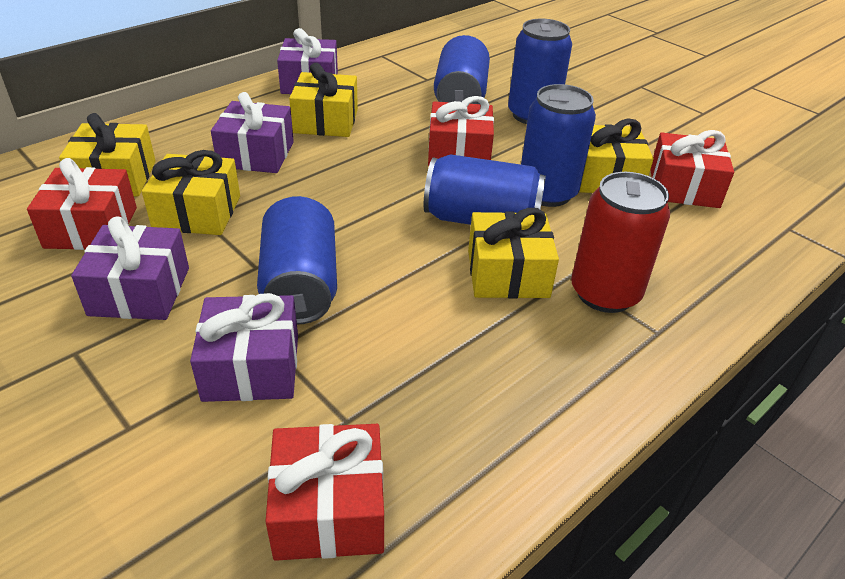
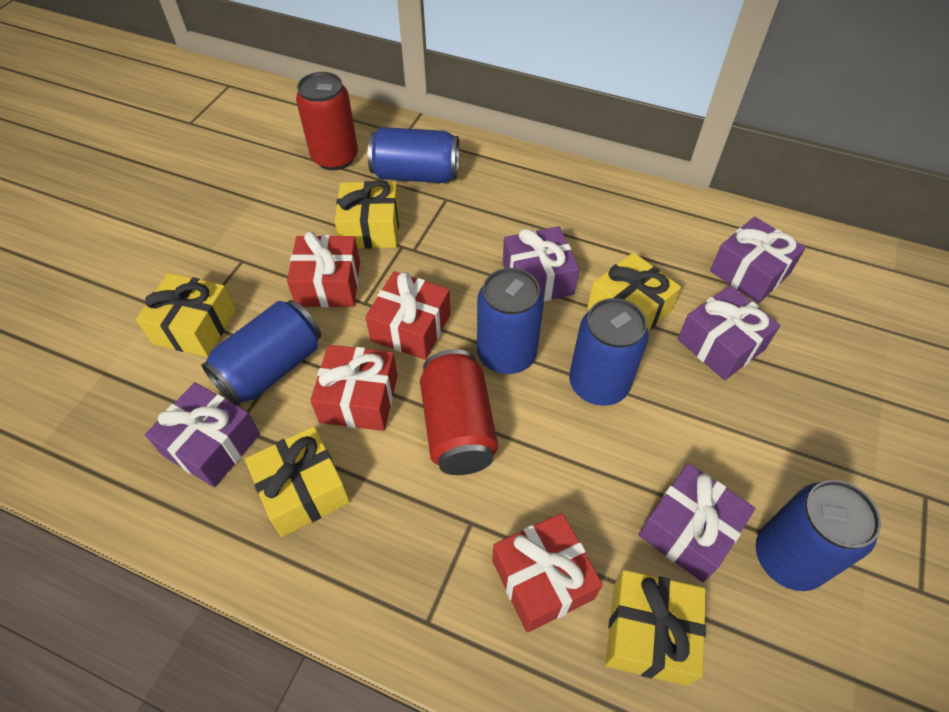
purple gift: [71,217,189,320] [190,293,298,402] [211,92,294,173] [277,28,338,94] = 4 -> [145,382,260,487] [503,226,580,302] [639,463,755,582] [678,285,781,380] [710,216,806,303] = 5
red can: [571,172,670,313] = 1 -> [296,72,358,170] [420,349,498,475] = 2

